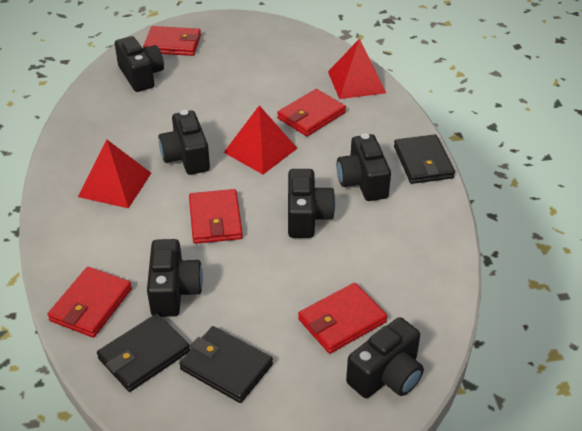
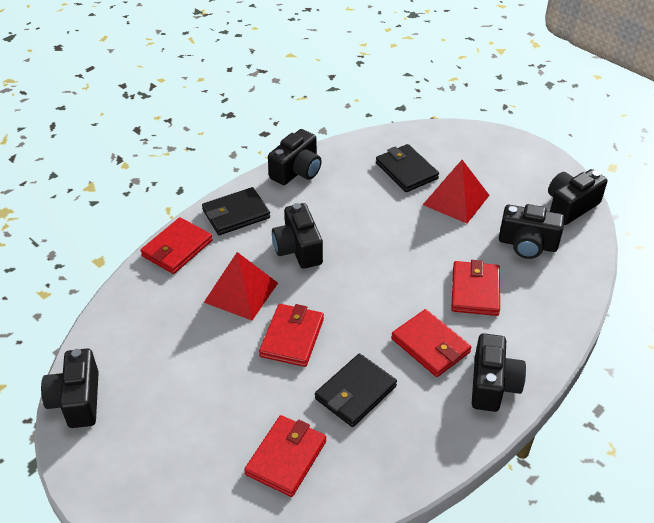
red pyramid: [78,140,151,208] [224,105,297,174] [328,38,386,99] = 3 -> [204,252,278,320] [423,160,489,224] = 2

